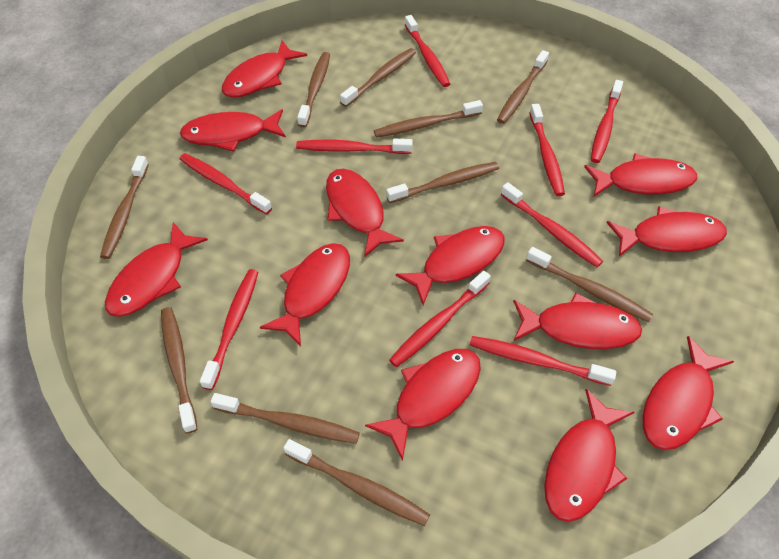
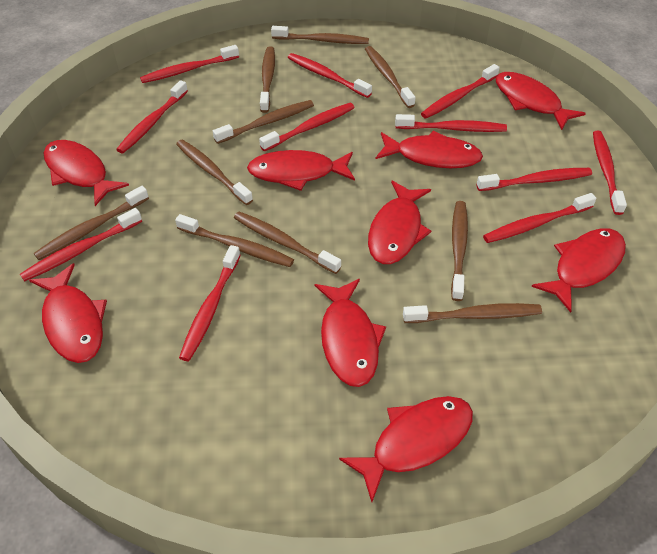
red fish: [105,222,208,317] [180,109,286,152] [222,40,307,97] [260,243,350,347] [326,169,404,257] [365,349,481,461] [395,226,505,305] [513,293,642,349] [544,389,634,522] [584,153,697,197] [607,206,727,257] [642,336,734,450] = 12 -> [29,263,107,363] [44,140,129,206] [247,150,355,191] [315,279,386,387] [339,396,473,502] [368,181,431,264] [376,131,483,168] [496,72,586,130] [531,228,626,313] = 9
red toothbrush: [180,153,272,215] [200,269,258,390] [296,139,413,154] [389,271,491,367] [404,15,450,87] [470,336,616,386] [501,182,603,267] [529,104,565,196] [591,80,623,163] = 9 -> [20,208,142,282] [116,80,188,153] [140,45,239,83] [179,245,241,361] [259,103,355,151] [288,53,372,98] [395,114,507,132] [421,64,500,119] [477,168,592,191] [483,193,596,243] [593,131,627,215] = 11

